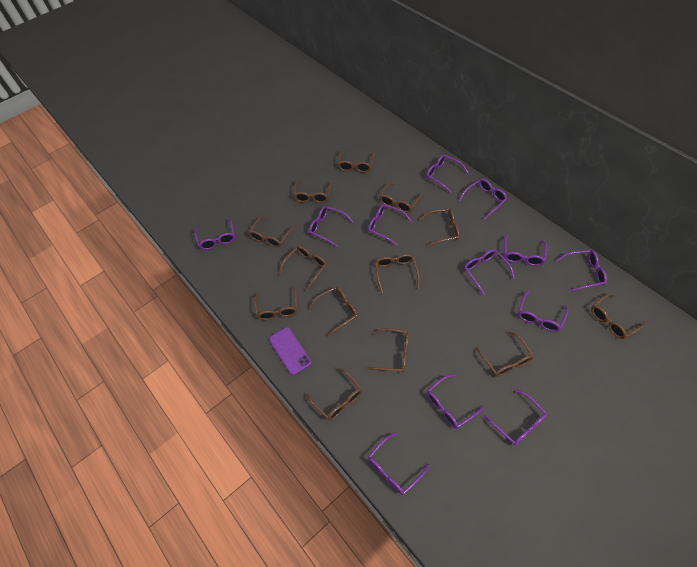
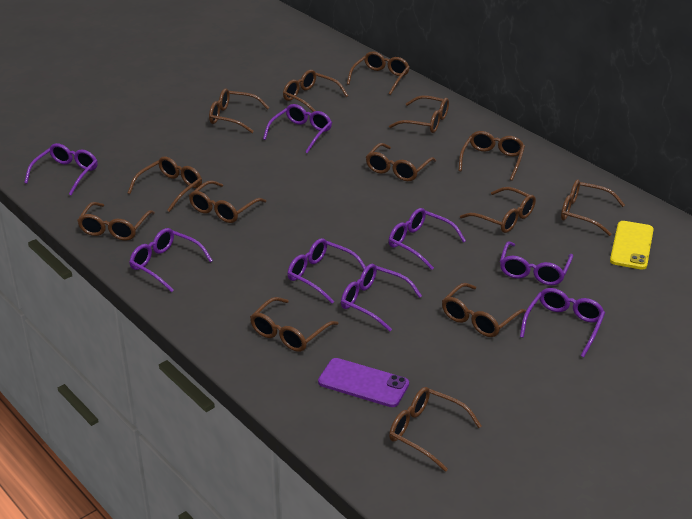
brown glasses: [249,216,295,247] [254,286,298,320] [279,246,327,291] [293,180,332,203] [306,368,362,420] [309,286,358,337] [338,150,375,173] [367,328,409,373] [375,254,420,294] [379,183,423,213] [419,209,459,247] [475,331,534,377] [591,293,647,339] = 13 -> [77,202,155,241] [128,156,202,212] [189,180,266,223] [209,88,269,133] [250,297,338,352] [283,70,348,112] [347,51,410,95] [366,143,436,181] [389,95,449,133] [389,387,481,472] [442,283,526,337] [459,131,525,181] [460,187,536,233] [561,180,625,236] = 14
purple glasses: [194,218,235,250] [309,206,353,247] [368,204,411,245] [368,432,430,495] [426,154,468,193] [427,374,485,429] [459,179,507,220] [464,249,515,295] [484,389,547,446] [504,235,547,266] [518,290,569,332] [556,250,607,292] = 12 -> [24,143,98,195] [129,228,213,292] [263,104,332,153] [287,238,366,304] [341,264,422,332] [389,208,466,270] [500,241,573,285] [520,288,605,357] = 8
yellow phone: none = 0 -> [610,221,654,270] = 1

